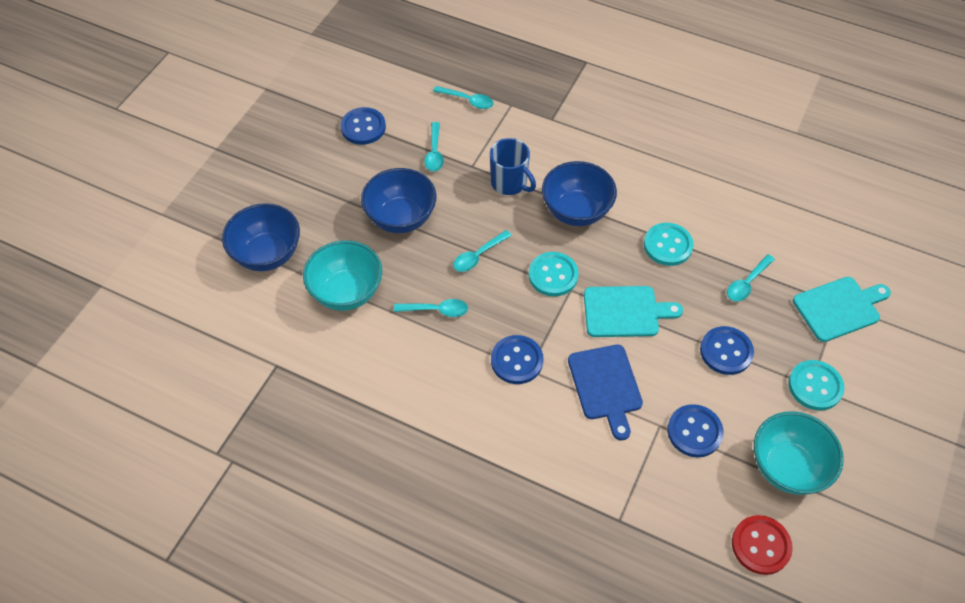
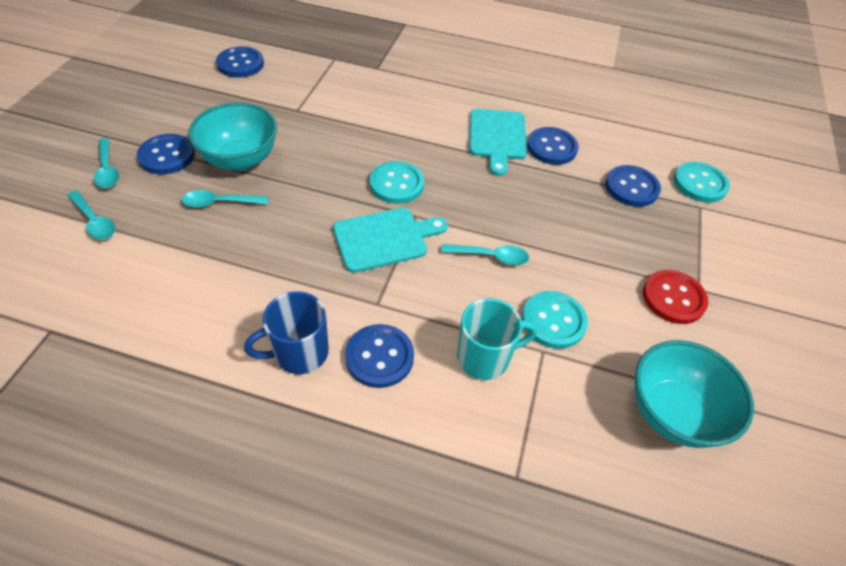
blue bowl: [222,203,300,271] [361,168,436,233] [542,161,617,226] = 3 -> none = 0
blue button: [340,107,386,145] [491,335,543,384] [667,404,724,457] [700,326,754,375] = 4 -> [137,134,195,174] [216,46,264,78] [345,324,414,388] [527,127,579,165] [605,165,661,207] = 5
blue cutting board: [568,344,643,440] = 1 -> none = 0
turquoise mug: none = 0 -> [457,298,537,380] = 1
turquoise spoon: [394,299,468,317] [424,122,444,171] [433,86,494,109] [453,230,512,272] [727,254,775,301] = 5 -> [67,190,115,240] [94,138,119,188] [182,190,268,208] [441,244,529,265] = 4

